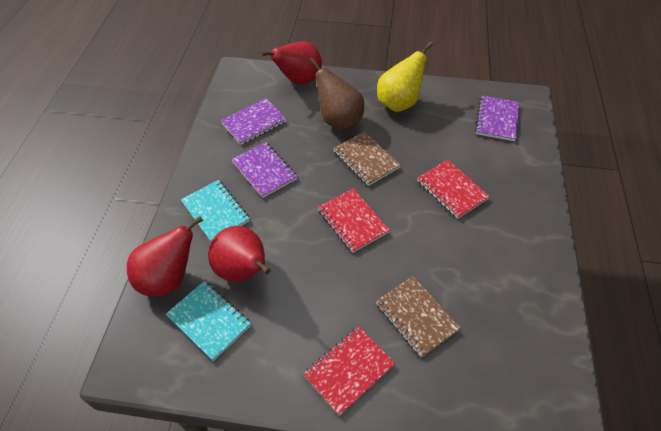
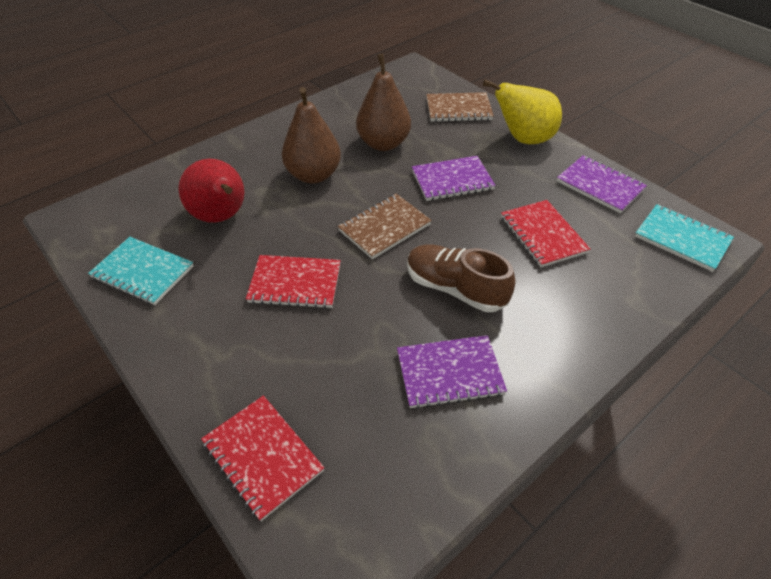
brown pear: [309,57,364,130] = 1 -> [282,87,341,184] [356,54,411,151] = 2
brown shoe: none = 0 -> [407,244,515,312] = 1
red pear: [127,216,203,296] [208,226,271,282] [261,41,322,85] = 3 -> [178,159,245,223] = 1

